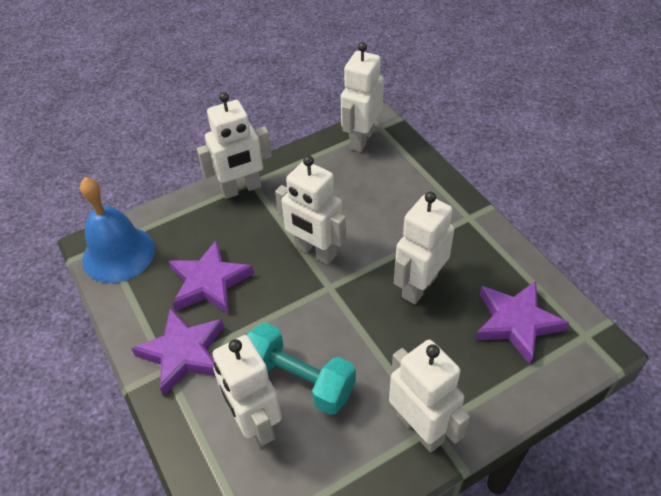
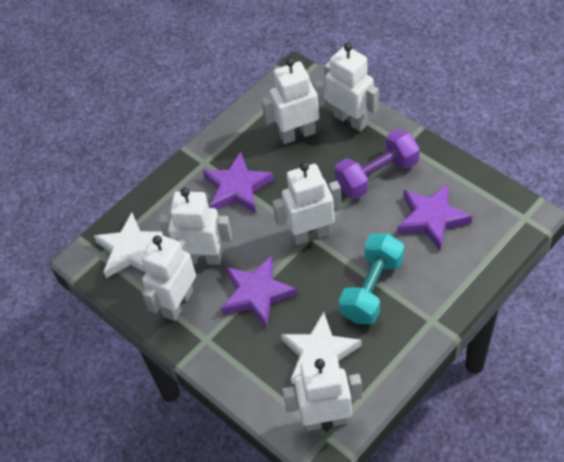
blue bell: [80,177,155,283] = 1 -> none = 0
purple dumbbell: none = 0 -> [335,129,420,199] = 1
white star: none = 0 -> [94,213,163,278] [281,312,362,384] = 2

